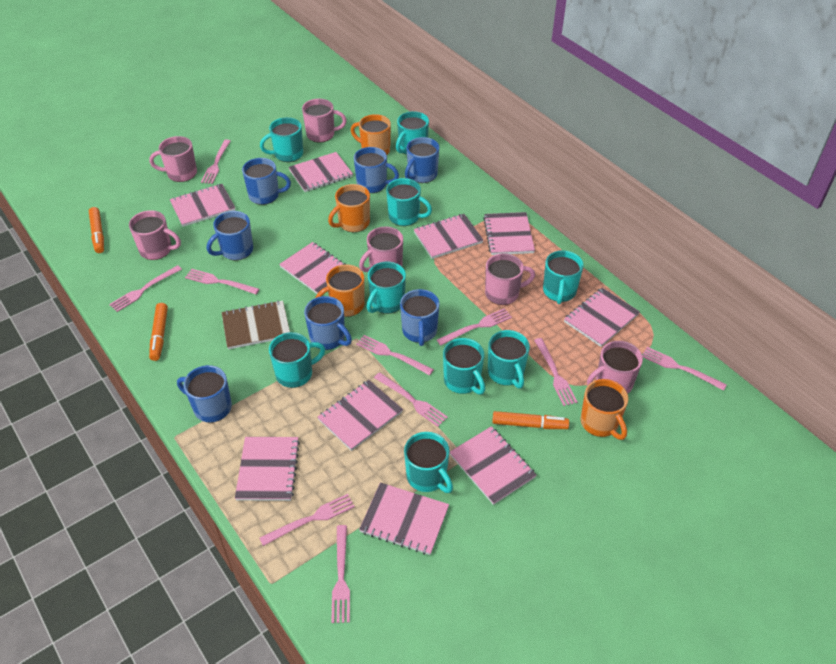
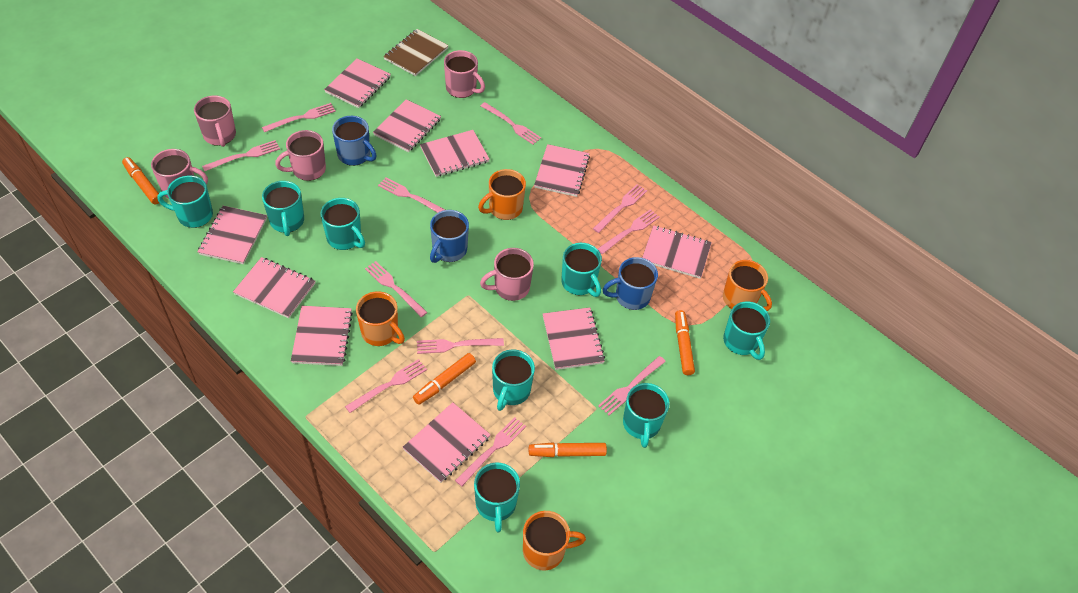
blue mug: [177,365,232,422] [207,211,253,260] [242,158,291,205] [304,296,352,350] [354,147,399,193] [400,289,439,346] [405,137,439,183] = 7 -> [332,116,376,166] [430,210,469,263] [602,257,658,310] = 3
orange marker: [89,207,104,253] [149,303,168,361] [492,411,569,429] = 3 -> [122,157,159,204] [413,353,476,405] [529,442,607,457] [675,310,695,375] = 4
pink fork: [109,265,182,312] [185,269,259,294] [201,139,230,184] [259,494,355,546] [331,525,350,623] [356,335,434,375] [374,372,448,427] [437,308,512,345] [534,338,578,406] [642,347,727,391] = 10 -> [202,140,280,171] [262,103,336,132] [345,359,427,413] [365,261,428,317] [378,177,445,213] [417,338,504,354] [455,417,526,486] [481,102,541,145] [593,184,647,233] [598,209,660,254] [598,356,666,416] = 11
pink mug: [129,210,181,260] [149,136,197,182] [302,99,347,143] [359,226,403,272] [485,253,535,305] [587,341,643,394] = 6 -> [151,149,208,199] [194,96,236,147] [275,130,326,181] [444,50,485,98] [480,248,534,301] = 5
turquoise mug: [260,117,303,162] [269,332,325,388] [367,262,406,314] [386,178,432,226] [396,111,429,155] [404,432,453,493] [443,338,485,395] [488,330,530,389] [543,250,583,304] = 9 -> [157,175,213,228] [262,181,304,236] [320,198,365,250] [474,463,520,532] [492,349,535,411] [561,243,602,297] [623,383,670,448] [723,302,770,360] = 8

